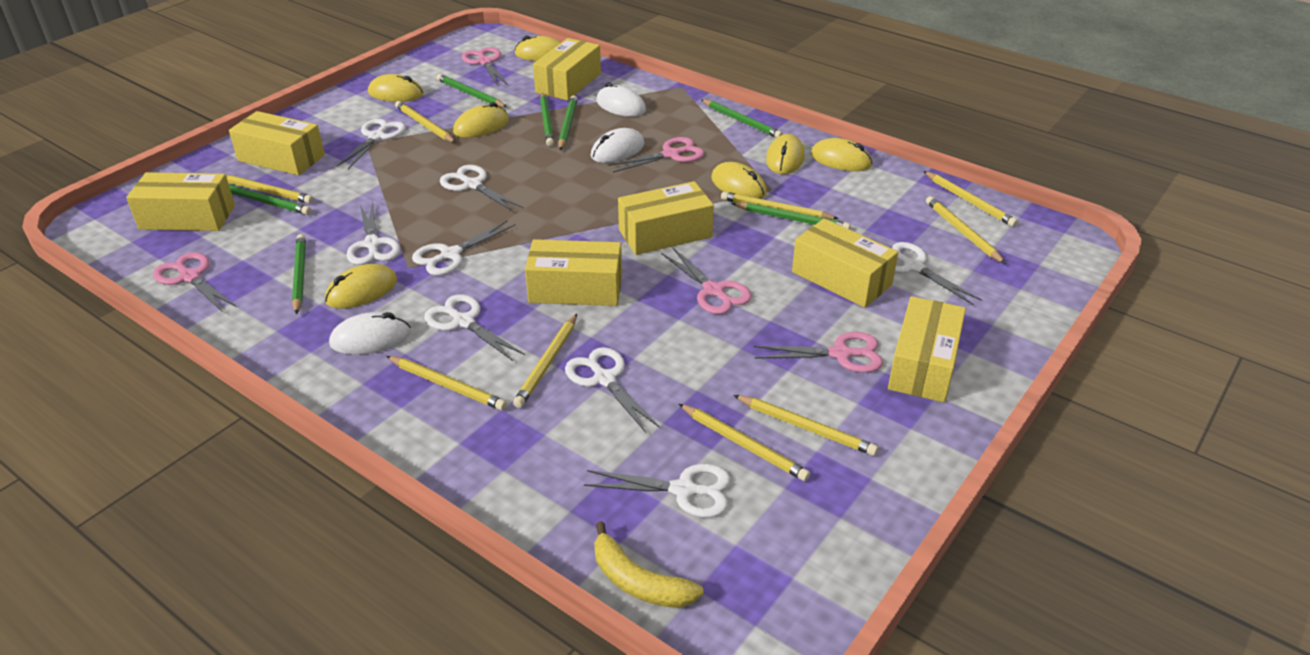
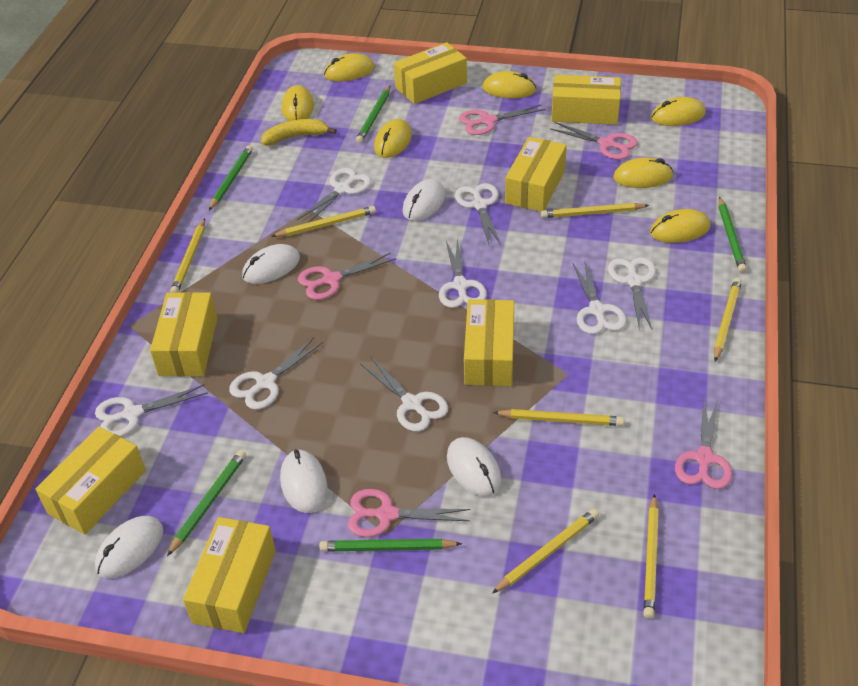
green pencil: [229,184,311,215] [292,234,306,315] [436,74,508,108] [540,93,554,146] [558,95,577,150] [701,99,783,138] [731,202,850,230] = 7 -> [167,450,246,556] [209,145,253,210] [319,539,462,552] [356,86,390,143] [719,197,747,273] = 5
white mouse: [329,312,411,355] [591,128,645,163] [596,82,646,117] = 3 -> [95,516,163,578] [242,244,300,284] [280,449,327,513] [403,179,445,221] [447,437,502,497] = 5
yellow pencil: [226,175,314,204] [386,356,507,411] [395,101,456,143] [513,314,577,408] [679,404,810,481] [721,191,839,220] [733,395,878,456] [923,171,1018,227] [926,196,1006,264] = 9 -> [170,219,205,293] [271,206,376,237] [492,509,599,593] [493,409,624,426] [541,203,649,218] [644,494,659,619] [714,278,742,362] = 7

